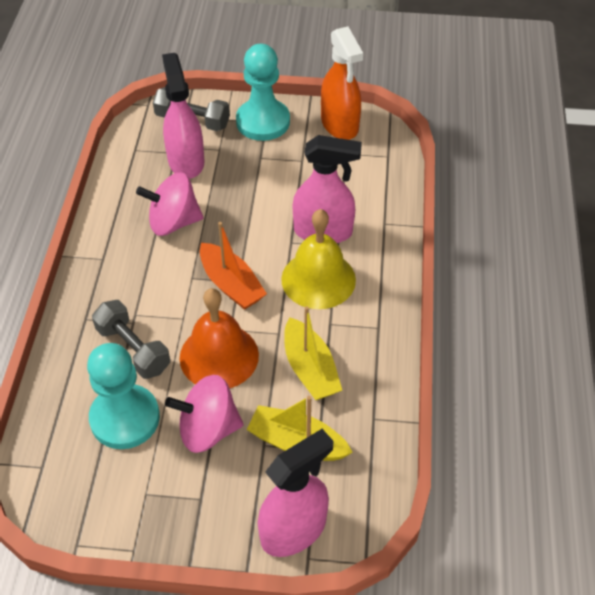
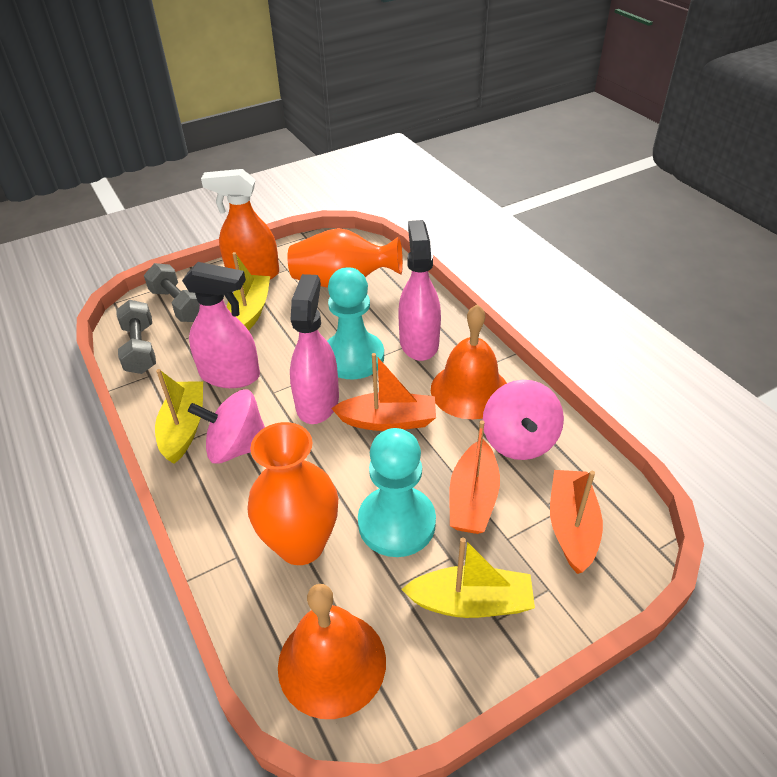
orange bell: [180,288,259,388] = 1 -> [278,584,386,719] [431,305,507,419] = 2
orange boat: [200,222,267,310] = 1 -> [331,353,436,431] [449,420,500,534] [550,470,603,574] = 3
orange vase: none = 0 -> [247,422,338,565] [287,228,403,288] = 2
yellow bell: [281,209,356,309] = 1 -> none = 0
yellow boat: [246,396,353,461] [284,306,342,400] = 2 -> [155,369,203,464] [227,252,270,331] [401,537,535,618] = 3

